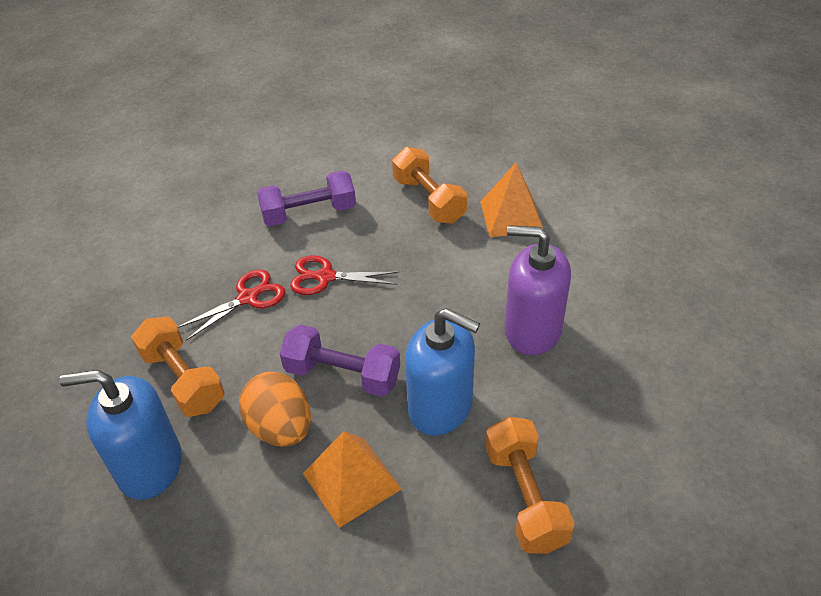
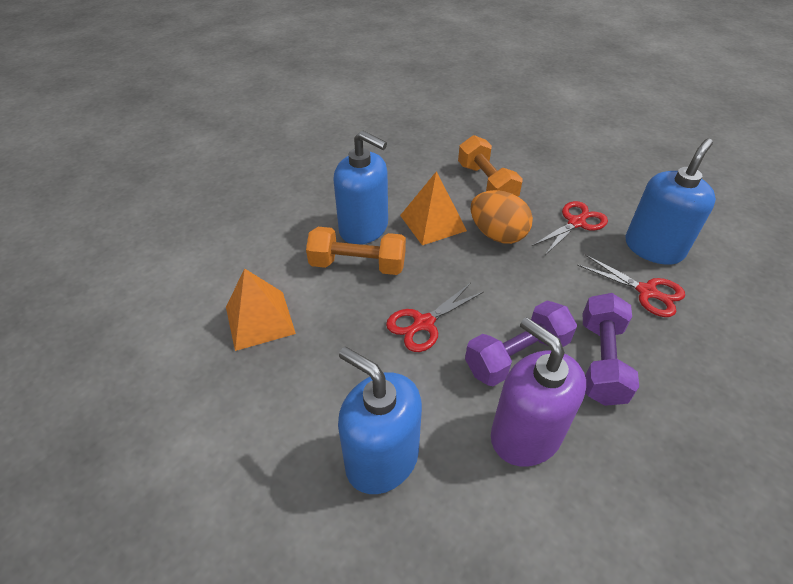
blue soap dispenser: [59,370,182,500] [405,308,480,436] = 2 -> [333,131,388,245] [338,347,422,494] [625,139,716,265] = 3
orange dumbbell: [131,317,225,417] [392,147,467,223] [485,417,575,554] = 3 -> [306,227,406,275] [458,135,523,197] = 2
red scissors: [178,270,286,341] [290,255,399,295] = 2 -> [386,283,484,352] [532,201,608,255] [577,254,685,317] = 3

